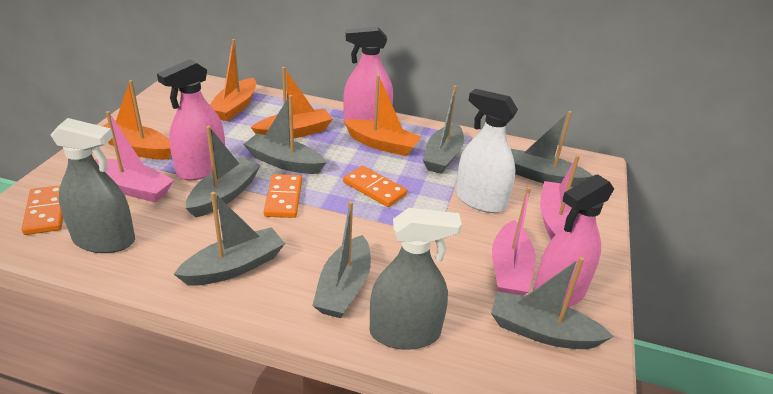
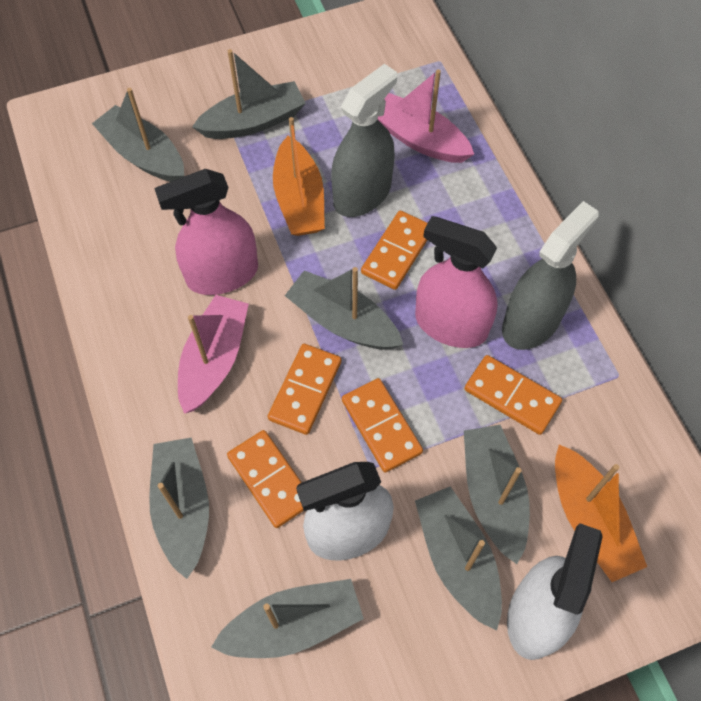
orange boat: [103,80,171,160] [210,39,256,121] [250,67,333,138] [343,75,422,156] = 4 -> [273,117,325,236] [555,444,647,582] = 2
orange domino: [21,185,63,235] [264,174,302,218] [343,166,407,207] = 3 -> [227,430,304,528] [268,344,341,435] [342,378,423,472] [361,211,428,290] [464,355,562,435] = 5
pink boat: [95,111,174,202] [492,187,536,296] [540,155,580,240] = 3 -> [178,295,249,414] [378,69,474,163] = 2
pink spray bottle: [157,59,225,180] [343,27,393,121] [533,174,614,307] = 3 -> [154,169,258,295] [415,216,498,348] = 2
white spray bottle: [456,89,518,213] = 1 -> [296,462,394,561] [507,523,603,660] = 2

